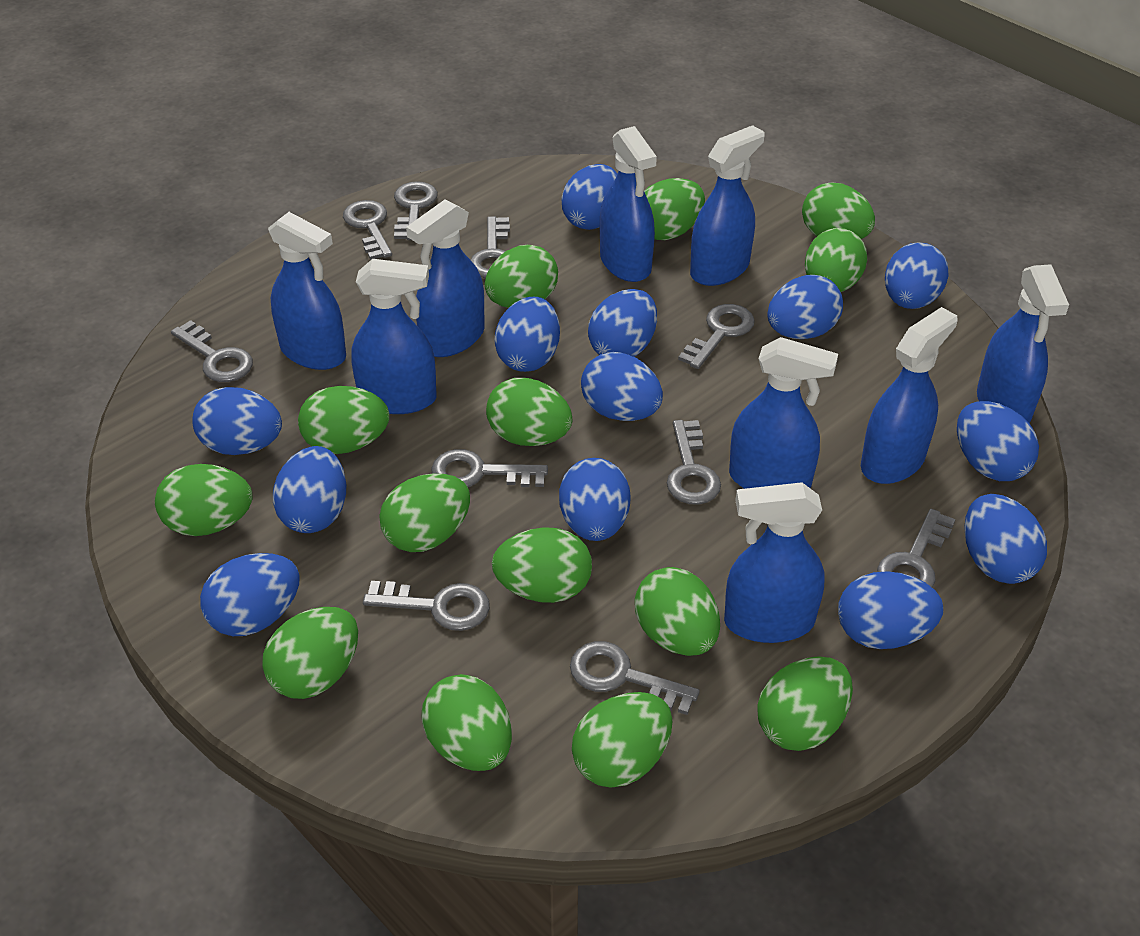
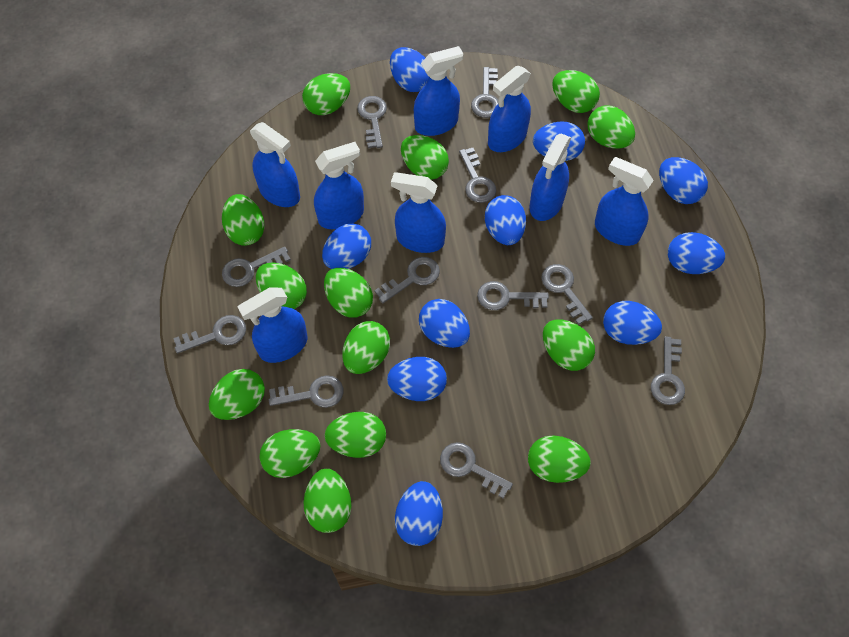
blue egg: [192,387,282,455] [200,553,300,636] [273,446,346,533] [495,297,560,372] [559,458,631,541] [561,164,617,230] [581,352,663,421] [588,289,657,357] [767,275,843,339] [838,571,943,649] [885,242,948,309] [957,401,1039,481] [965,494,1047,584] = 13 -> [322,223,371,269] [387,357,447,401] [390,47,429,92] [395,481,443,546] [419,299,470,348] [485,195,526,245] [533,121,585,161] [603,301,662,345] [659,157,708,204] [668,232,725,274] = 10
blue spray bottle: [268,212,346,370] [351,259,437,414] [406,199,485,357] [600,126,657,282] [690,125,764,286] [724,483,825,643] [729,337,838,489] [861,307,958,484] [977,264,1069,423] = 9 -> [238,287,307,363] [250,122,300,207] [314,142,364,229] [391,172,446,253] [414,46,464,136] [488,66,531,152] [530,133,571,221] [595,157,654,246] = 8
grey key: [171,320,253,382] [343,200,392,260] [363,581,490,631] [394,181,438,240] [431,449,548,487] [470,216,510,278] [570,641,700,715] [667,420,721,505] [678,304,755,369] [877,509,956,588] = 10 -> [173,315,246,354] [222,247,291,287] [269,375,343,408] [357,96,387,148] [374,257,440,303] [440,442,513,498] [459,148,496,203] [471,67,498,118] [477,281,549,310] [541,264,593,325] [651,336,685,405] = 11

